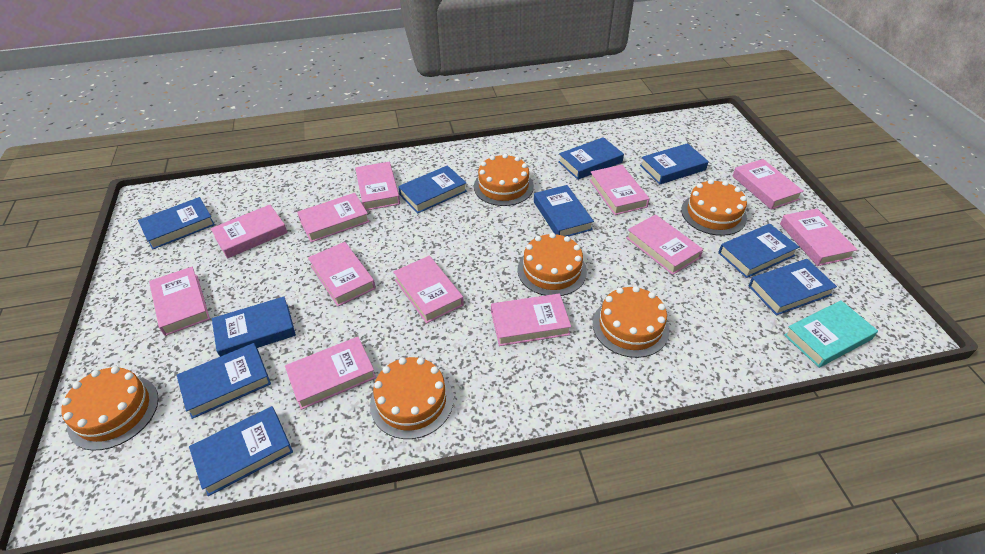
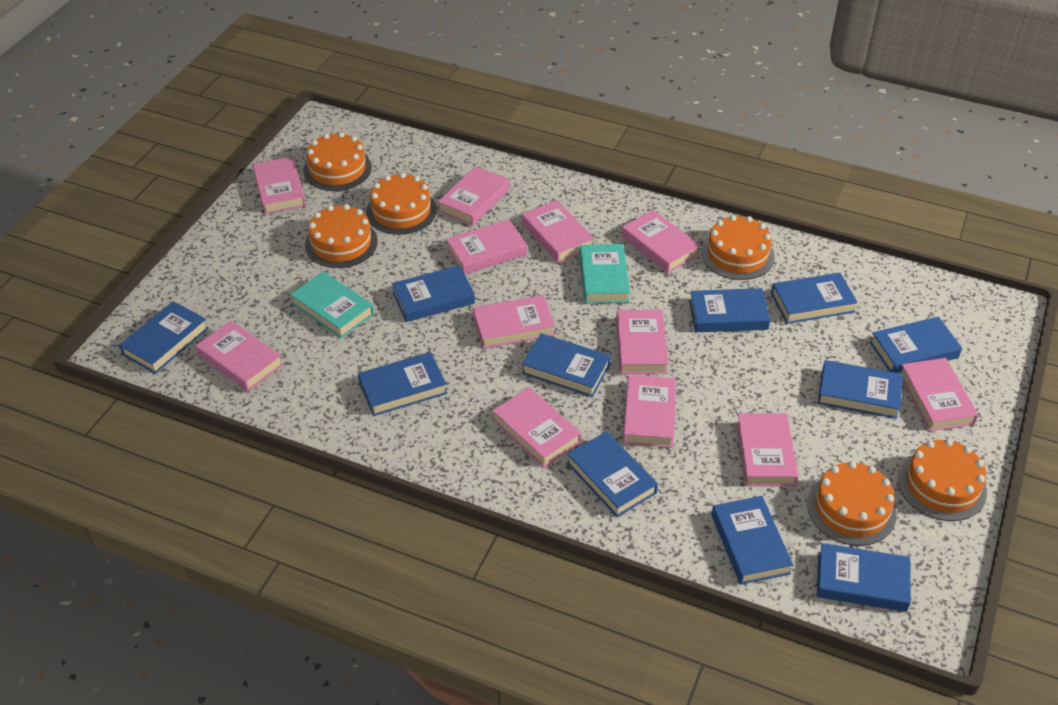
blue book: [138,197,215,250] [177,343,271,419] [189,406,293,496] [212,296,296,357] [398,165,467,214] [534,185,594,237] [558,137,624,180] [640,143,709,185] [718,223,799,278] [749,259,837,316] = 10 -> [119,301,209,374] [358,352,447,416] [392,265,475,322] [522,333,611,397] [567,431,658,517] [689,288,770,332] [711,496,793,585] [771,273,858,324] [817,543,911,612] [818,360,903,419] [870,317,962,373] = 11
turquoise book: [784,300,878,368] = 1 -> [290,271,374,338] [580,244,630,304] = 2

